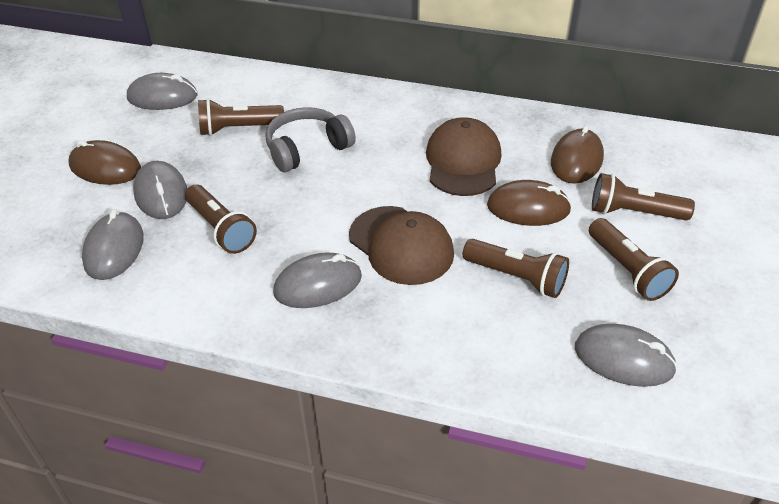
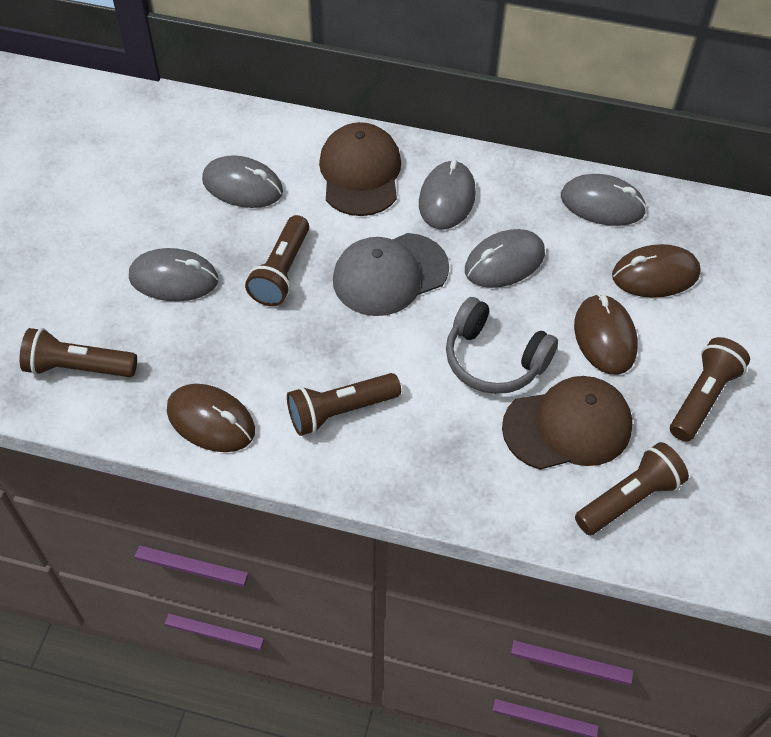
grey cap: none = 0 -> [333,233,449,316] = 1

